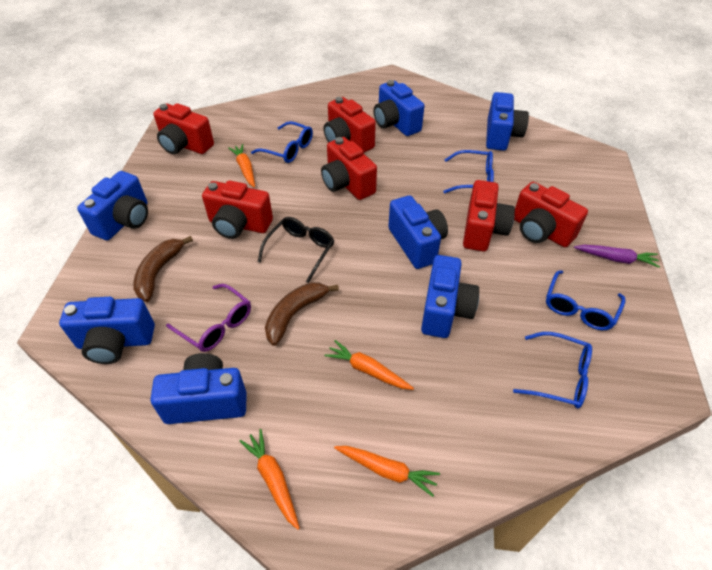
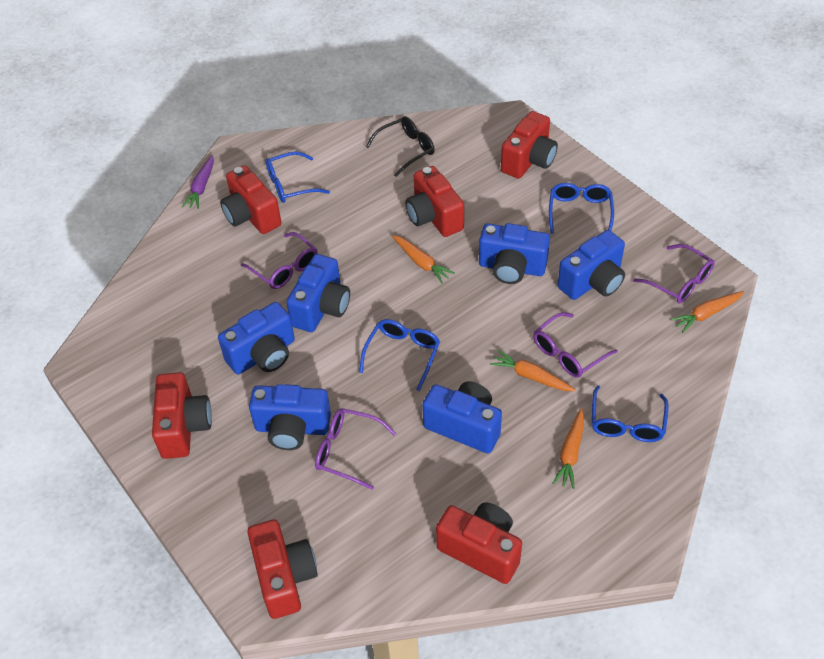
blue camera: [59,297,155,364] [77,171,148,240] [151,353,247,424] [374,80,424,136] [388,195,448,269] [421,255,479,338] [486,92,529,151] = 7 -> [218,302,295,374] [249,384,331,450] [286,254,350,332] [422,381,502,453] [479,223,550,284] [557,230,625,300] = 6
brown banana: [133,236,193,302] [265,282,339,346] = 2 -> none = 0
purple glasses: [166,284,251,352] = 1 -> [241,232,318,289] [315,408,396,490] [533,312,618,378] [633,244,715,303] = 4

